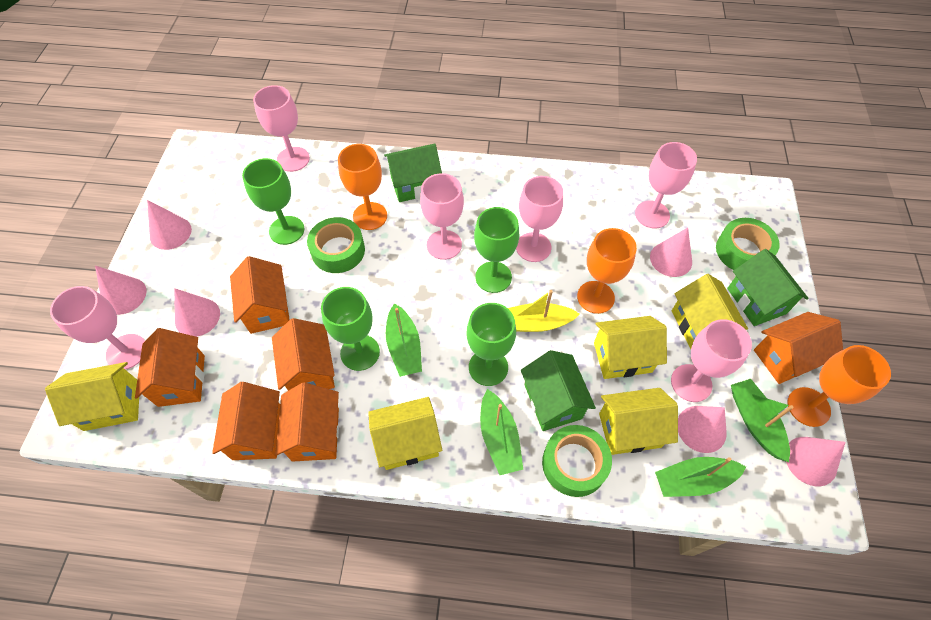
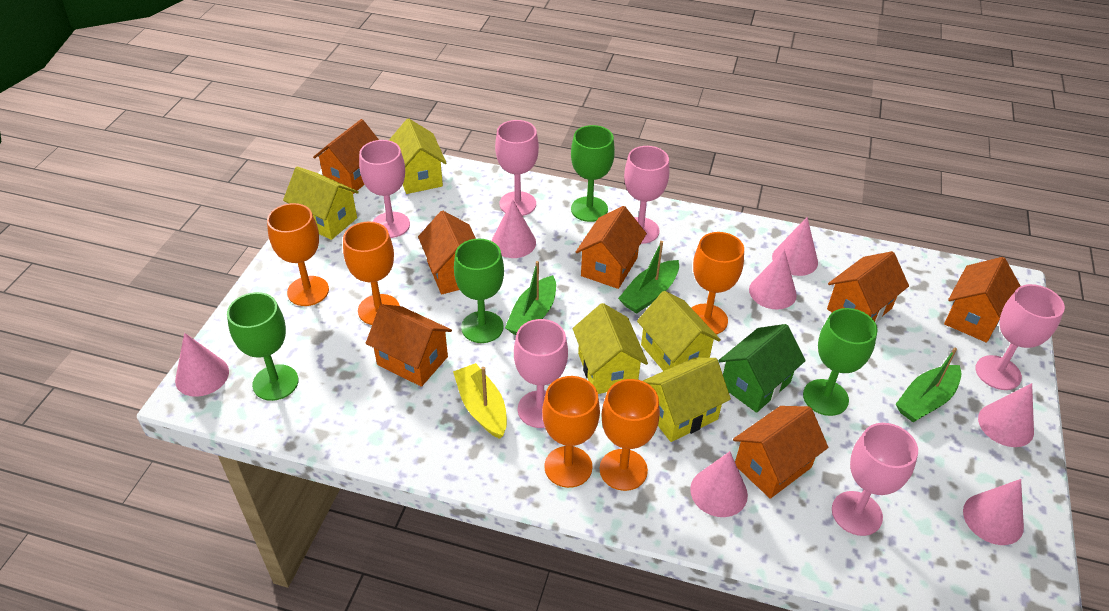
green boat: [386,303,422,377] [480,389,523,475] [655,457,746,497] [731,379,794,462] = 4 -> [505,261,556,335] [618,241,679,314] [896,348,961,422] = 3
green house: [384,143,442,202] [521,350,596,431] [727,249,809,326] = 3 -> [718,324,806,413] = 1
green tape: [307,217,365,273] [542,425,612,497] [716,218,780,270] = 3 -> none = 0
orange goblet: [338,144,387,230] [577,228,637,314] [787,345,891,427] = 3 -> [267,203,329,306] [343,222,400,325] [542,376,600,488] [600,379,660,491] [691,232,744,334] = 5
orange house: [135,328,205,407] [212,382,280,460] [230,256,290,334] [272,318,335,391] [275,382,339,462] [754,312,843,384] = 6 -> [313,119,379,194] [366,304,452,387] [418,211,476,294] [576,206,647,289] [733,406,828,499] [827,251,909,323] [944,257,1021,343] = 7
pink cone: [95,266,147,315] [147,200,192,250] [174,288,220,337] [650,227,692,277] [678,406,727,453] [786,437,845,486] = 6 -> [175,333,229,397] [492,200,536,258] [690,451,748,517] [749,249,797,310] [772,217,818,276] [963,479,1024,545] [978,383,1034,447] = 7

